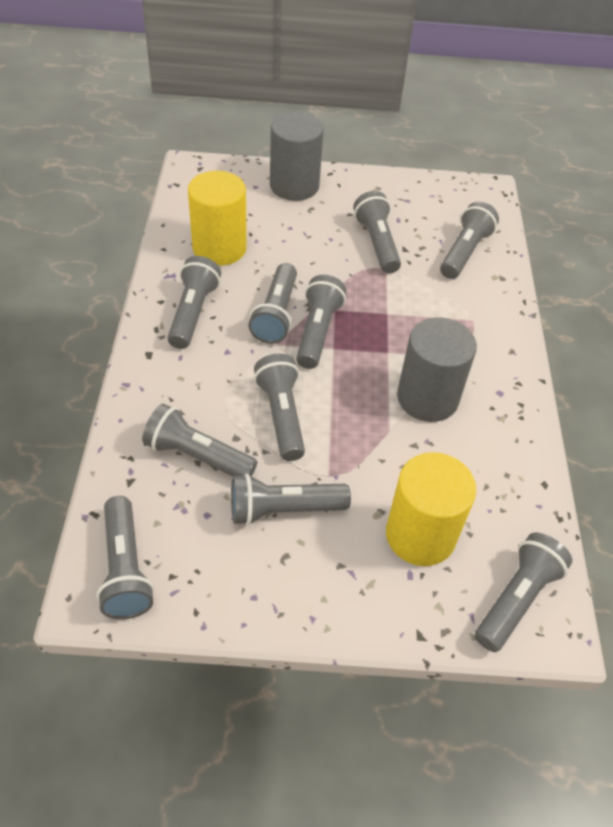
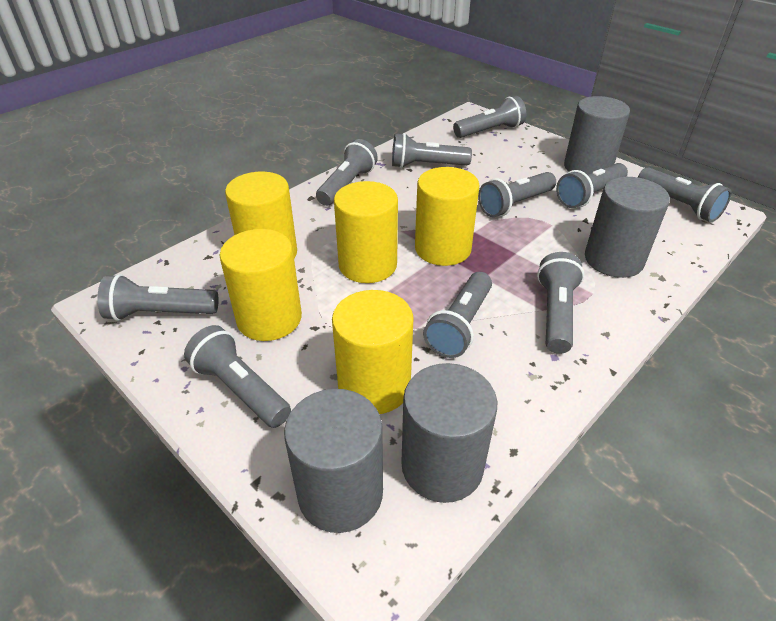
grey cylinder: [270,112,324,201] [397,318,477,422] = 2 -> [284,389,383,533] [401,363,497,503] [564,96,630,174] [585,177,670,278] = 4
yellow cylinder: [188,171,247,266] [386,452,476,566] = 2 -> [219,229,302,341] [225,172,297,259] [332,290,414,414] [334,181,398,283] [415,167,480,266] = 5

